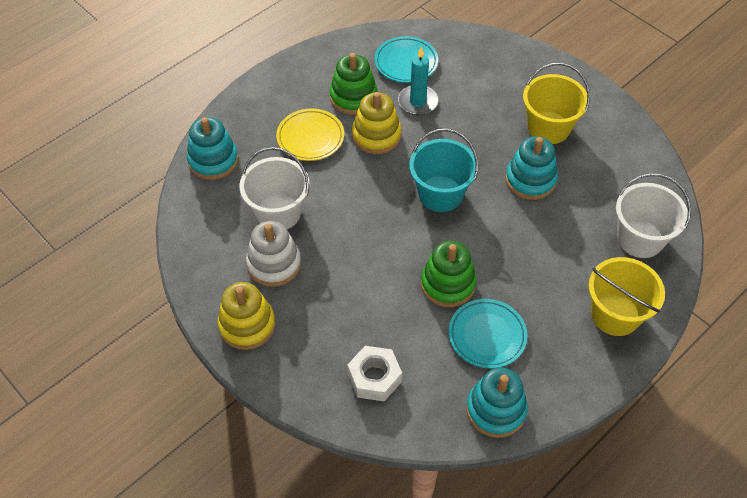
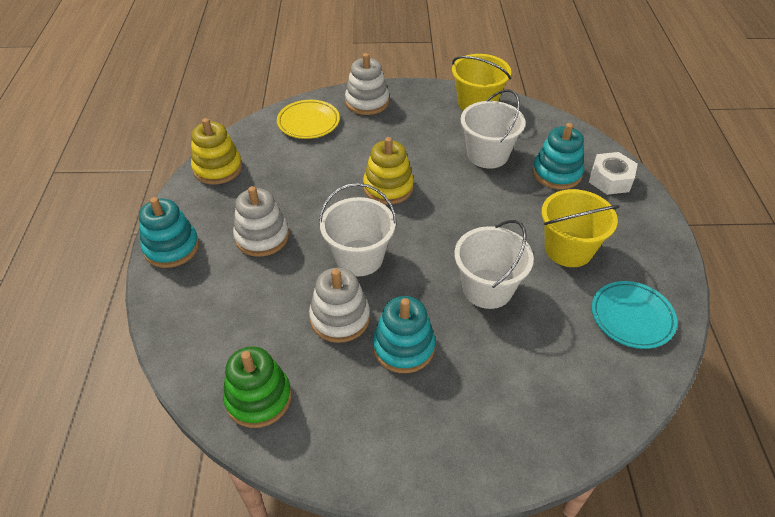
green stacking toy: [330,53,378,115] [421,241,477,307] = 2 -> [223,346,292,428] = 1
turquoise bucket: [409,129,478,212] = 1 -> none = 0
turquoise candle: [398,47,438,115] = 1 -> none = 0
turquoise plate: [374,36,438,83] [449,299,527,369] = 2 -> [592,281,677,349] = 1
white bucket: [239,147,310,229] [616,173,691,258] = 2 -> [319,183,397,276] [454,220,534,309] [460,89,526,169] = 3
white stacking toy: [246,221,301,287] = 1 -> [233,186,289,257] [309,268,370,343] [345,53,389,115] = 3

